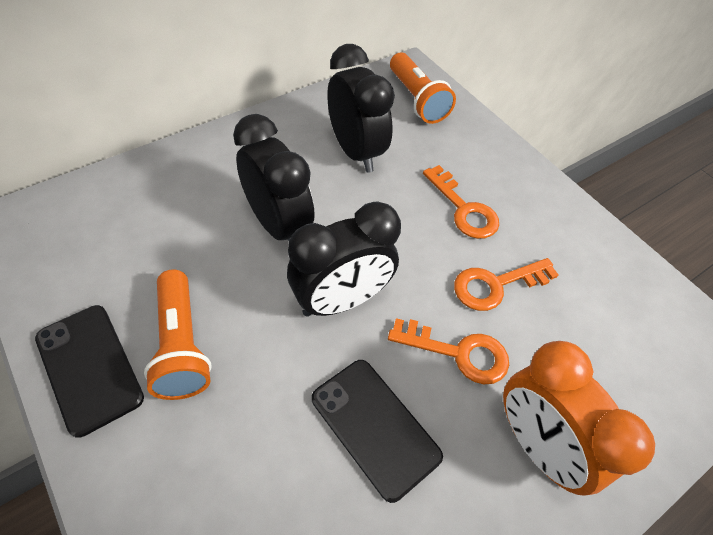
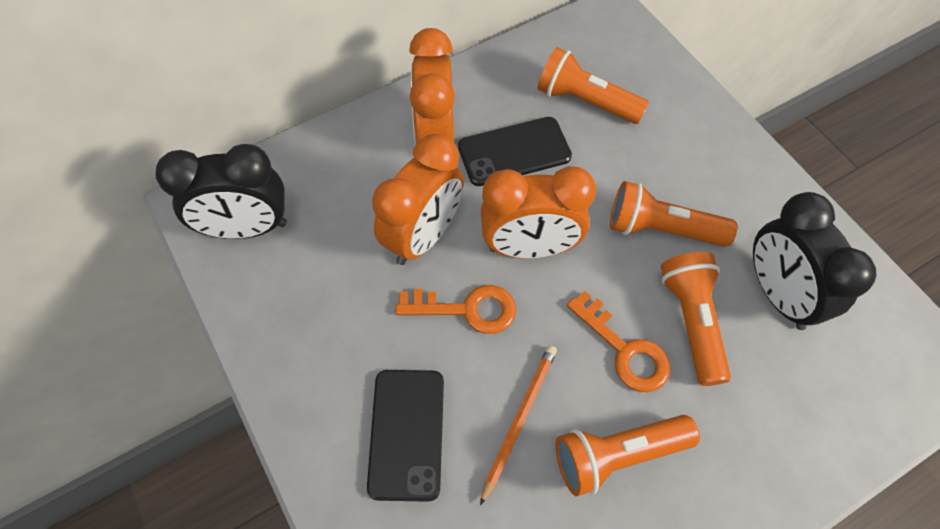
black clock: [233,114,315,241] [287,201,401,317] [327,44,395,173] = 3 -> [156,144,287,239] [753,192,876,330] = 2
orange clock: [503,341,655,496] = 1 -> [372,134,464,265] [409,28,455,145] [481,166,596,259] = 3
orange flashlight: [144,270,212,400] [390,53,456,124] = 2 -> [537,47,649,124] [556,415,700,496] [610,181,737,247] [661,252,731,386] = 4
orange key: [388,318,509,384] [423,165,499,239] [454,258,558,311] = 3 -> [395,285,516,334] [567,291,671,392] = 2
orange pencil: none = 0 -> [480,345,557,505] = 1

